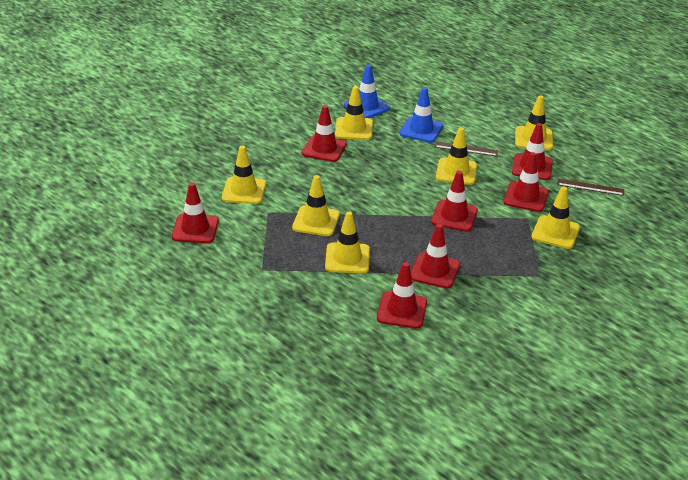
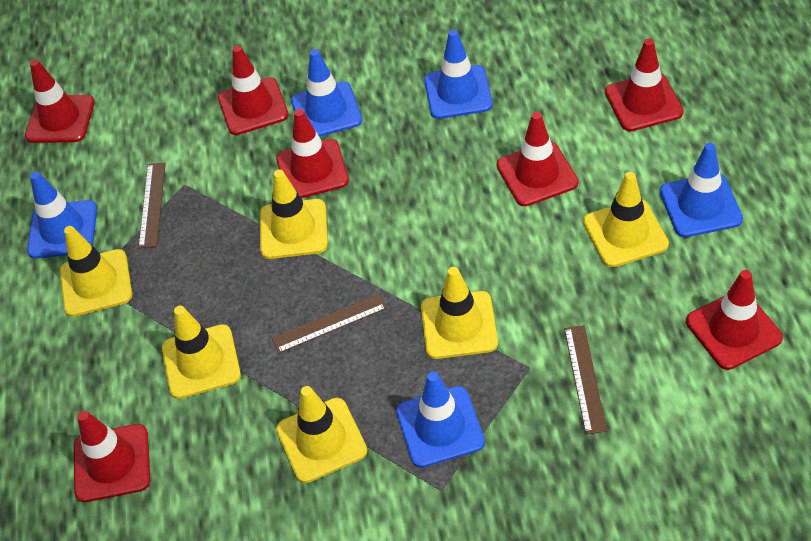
blue traffic cone: [344,64,390,118] [399,87,443,143] = 2 -> [27,171,97,259] [291,49,362,137] [396,372,485,468] [424,30,493,119] [660,143,743,237] = 5
brown ruler: [435,141,498,156] [557,179,624,196] = 2 -> [138,163,166,248] [272,294,387,354] [564,325,607,434] = 3
yellow traffic cone: [222,146,266,204] [292,175,340,236] [325,211,370,274] [335,86,373,140] [436,127,477,185] [515,96,553,150] [531,186,580,249] = 7 -> [60,226,132,317] [162,306,241,399] [260,170,328,259] [276,386,367,483] [421,267,498,359] [583,172,669,267] = 6

